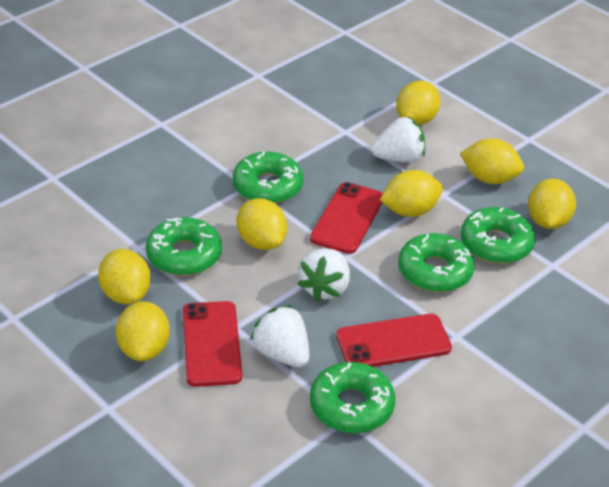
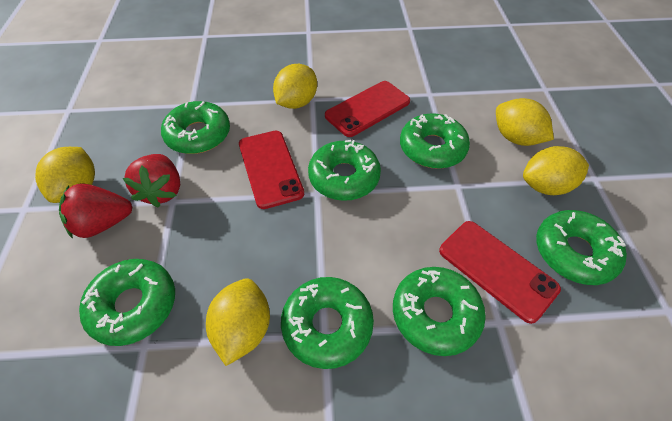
green donut: [146,217,222,276] [233,151,303,204] [310,362,395,433] [398,233,475,292] [460,207,535,263] = 5 -> [79,259,175,346] [161,101,230,154] [281,277,374,369] [308,140,381,201] [393,267,486,356] [400,113,470,169] [536,210,627,285] = 7
red strawberry: none = 0 -> [59,183,132,239] [123,154,180,207] = 2
white strawberry: [250,305,310,367] [298,248,350,301] [371,117,425,163] = 3 -> none = 0
yellow lemon: [98,249,151,304] [116,301,170,361] [237,198,287,250] [380,170,443,217] [396,80,441,125] [460,138,524,184] [528,179,576,229] = 7 -> [35,147,95,203] [206,278,270,366] [273,64,317,109] [496,98,554,146] [523,146,589,195] = 5

